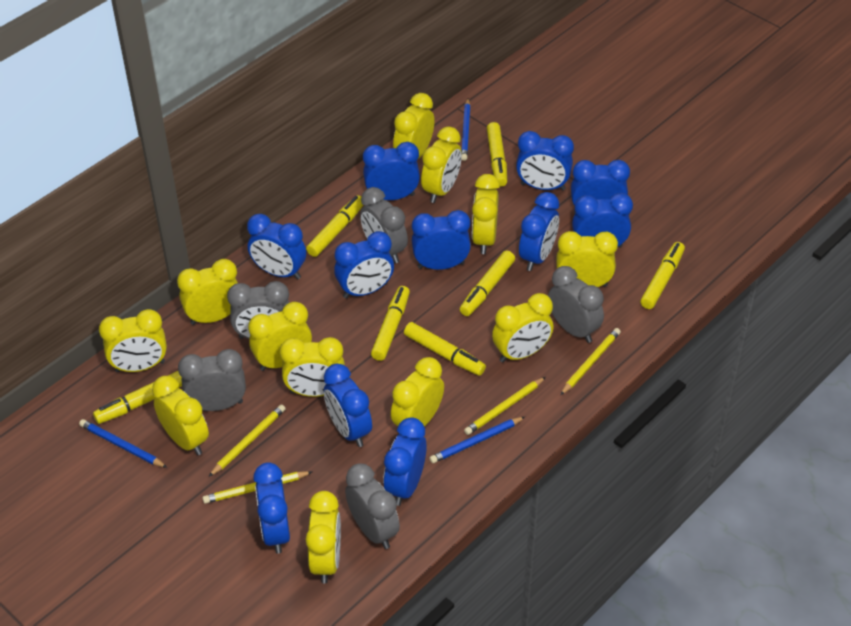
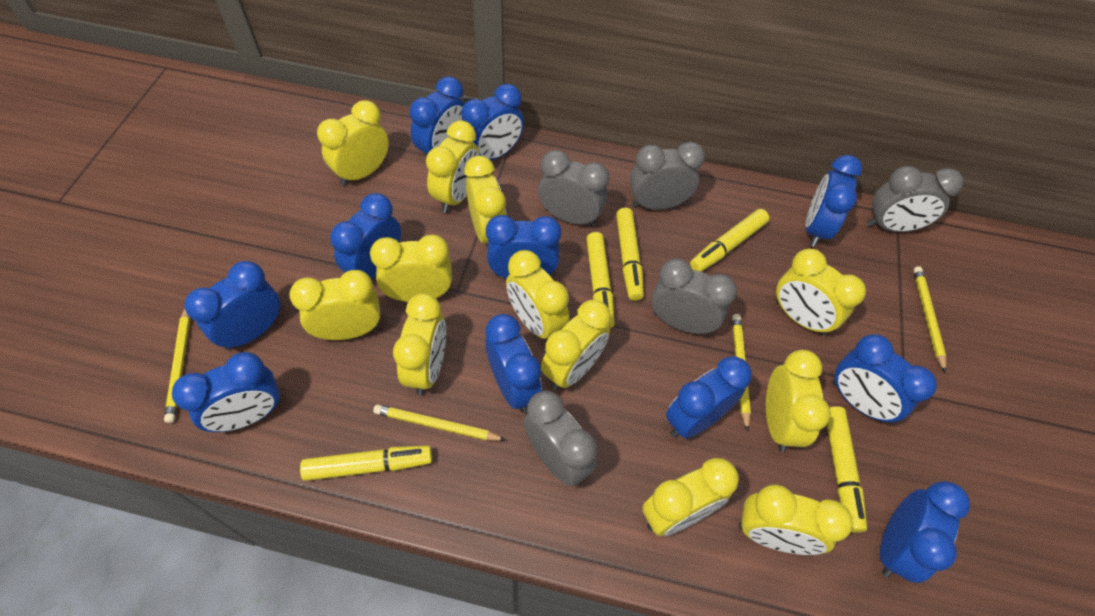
blue pencil: [79,419,167,468] [430,417,525,463] [461,98,470,161] = 3 -> none = 0
yellow marker: [93,371,182,424] [306,195,363,257] [371,286,410,361] [404,322,486,376] [460,251,515,316] [487,122,507,187] [640,242,685,309] = 7 -> [300,445,432,481] [586,232,615,328] [616,208,644,301] [690,209,769,272] [827,406,867,533] = 5

